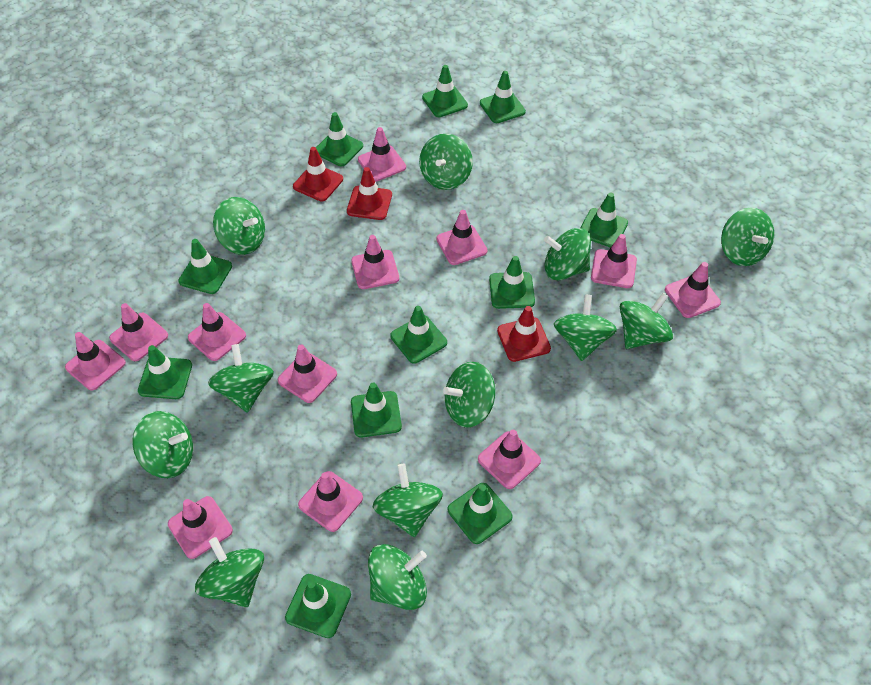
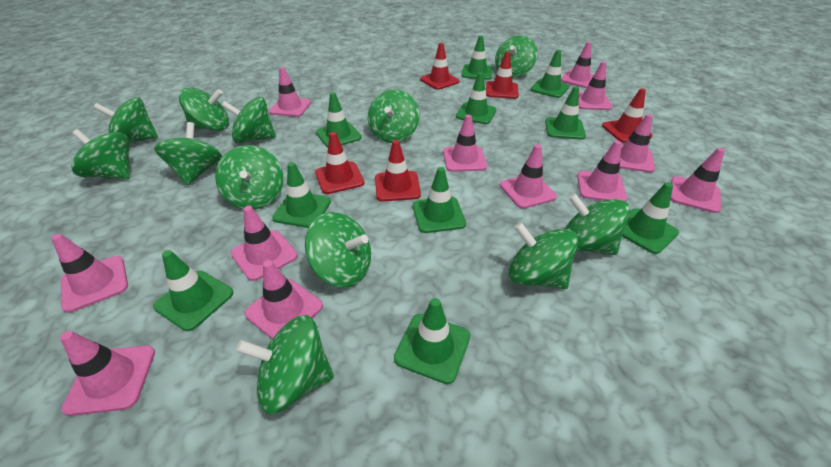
green traffic cone: [138,345,192,399] [178,239,232,294] [285,574,351,638] [316,112,363,166] [351,383,402,438] [390,306,447,364] [422,65,468,117] [448,483,513,544] [480,71,526,123] [489,256,535,309] [580,193,628,248] = 11 -> [153,250,233,331] [272,162,331,228] [316,92,362,148] [394,298,470,384] [413,167,466,233] [456,72,496,124] [461,35,493,80] [530,50,569,98] [545,86,586,140] [622,182,679,254] = 10
red traffic cone: [293,147,343,202] [347,167,392,220] [497,306,551,362] = 3 -> [315,132,365,194] [375,140,421,201] [420,43,460,90] [486,52,519,99] [602,88,653,143] = 5

